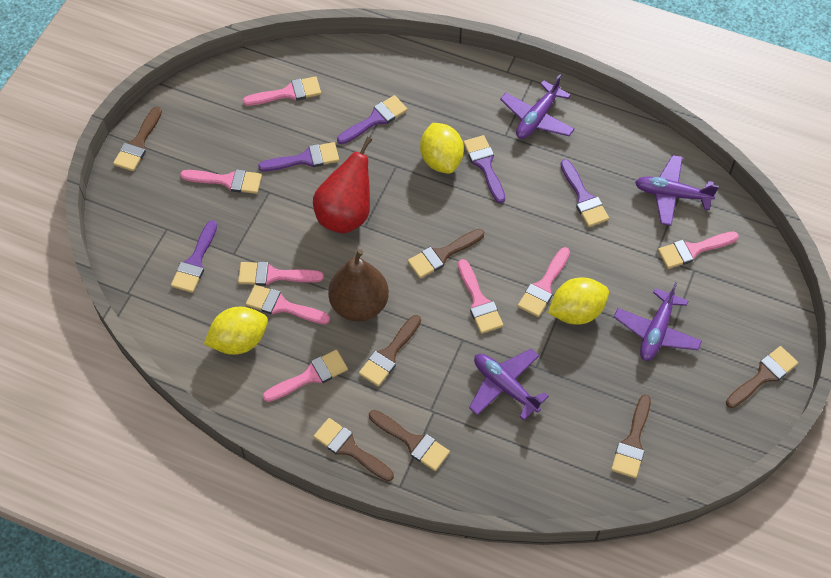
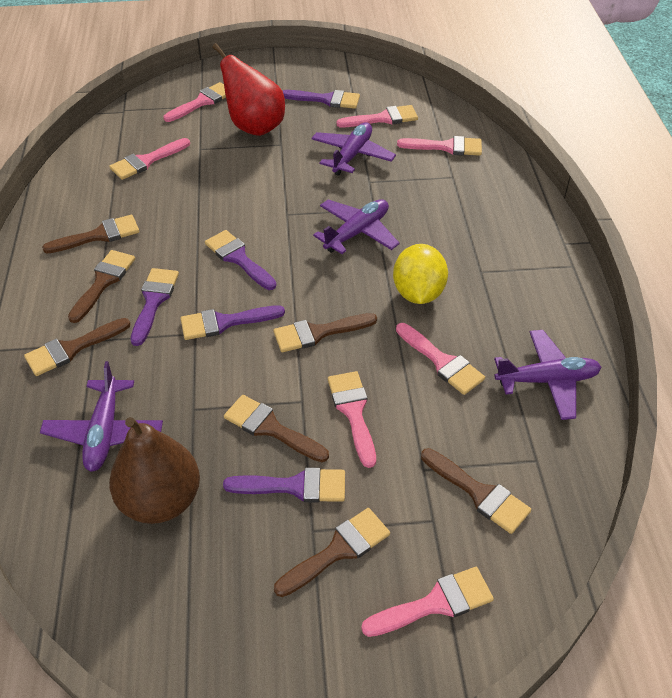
pink brush: [180,169,262,194] [238,261,324,286] [243,76,321,106] [246,285,330,324] [263,350,348,402] [458,259,503,334] [518,247,570,317] [658,231,739,269] = 8 -> [109,138,190,180] [164,82,226,122] [328,371,376,468] [336,105,418,127] [361,567,494,637] [396,323,485,395] [397,136,482,156] = 7
yellow lemon: [204,307,268,355] [420,123,464,174] [548,278,609,325] = 3 -> [393,244,448,304] = 1

